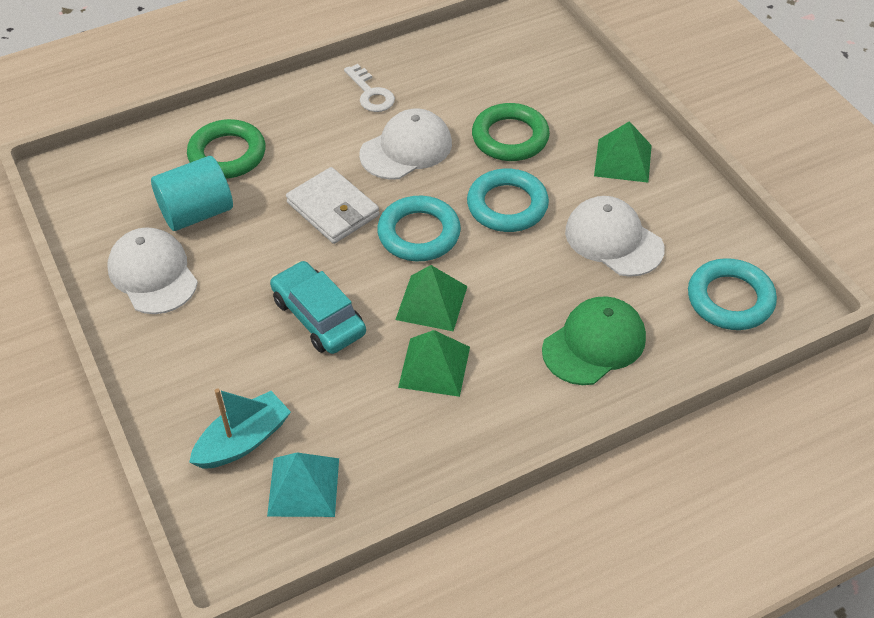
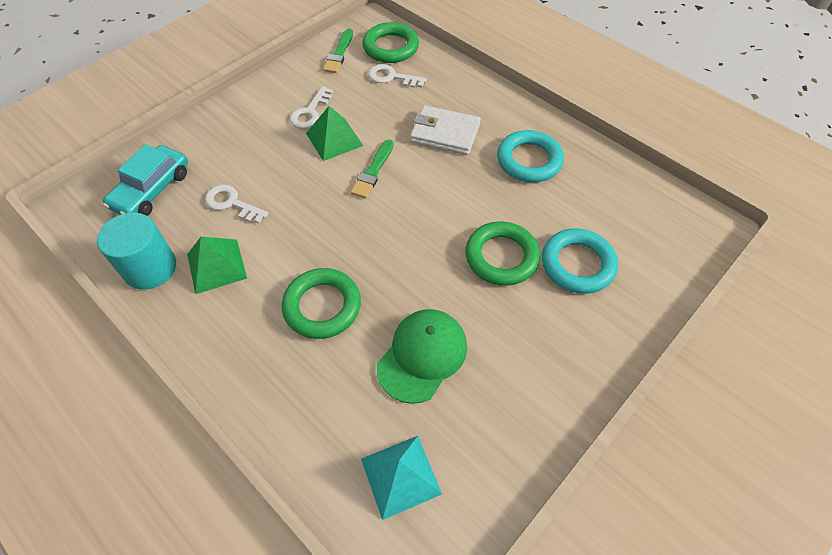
green brush: none = 0 -> [323,28,353,73] [351,140,394,198] = 2
green pyramid: [395,265,468,331] [398,330,470,397] [594,121,652,183] = 3 -> [187,237,247,294] [306,106,363,161] = 2
green ring: [187,119,266,179] [472,103,550,161] = 2 -> [282,268,361,339] [362,22,419,63] [465,221,540,286] = 3
turquoise boat: [189,388,291,469] = 1 -> none = 0
turquoise ring: [377,196,461,261] [467,169,549,232] [688,258,777,330] = 3 -> [497,130,564,182] [542,229,618,294] = 2
white cap: [108,227,198,314] [359,109,452,180] [565,196,664,277] = 3 -> none = 0
white key: [344,64,395,112] = 1 -> [205,185,268,223] [290,86,333,129] [368,64,427,88] = 3

